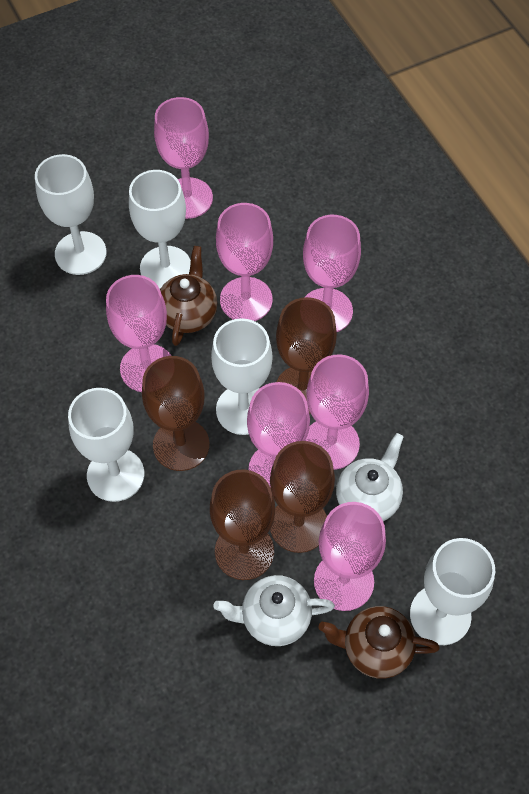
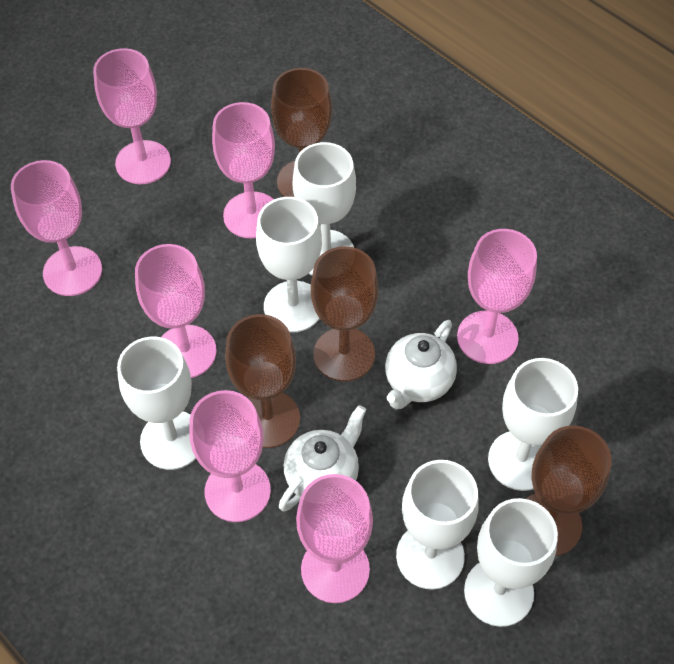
brown teapot: [160,246,217,346] [319,606,440,679] = 2 -> none = 0
white goblet: [35,154,107,275] [68,388,144,502] [129,170,191,289] [211,318,273,435] [410,538,495,645] = 5 -> [117,337,196,470] [256,197,322,332] [293,142,356,275] [396,460,478,590] [464,498,558,627] [488,358,578,491] = 6

